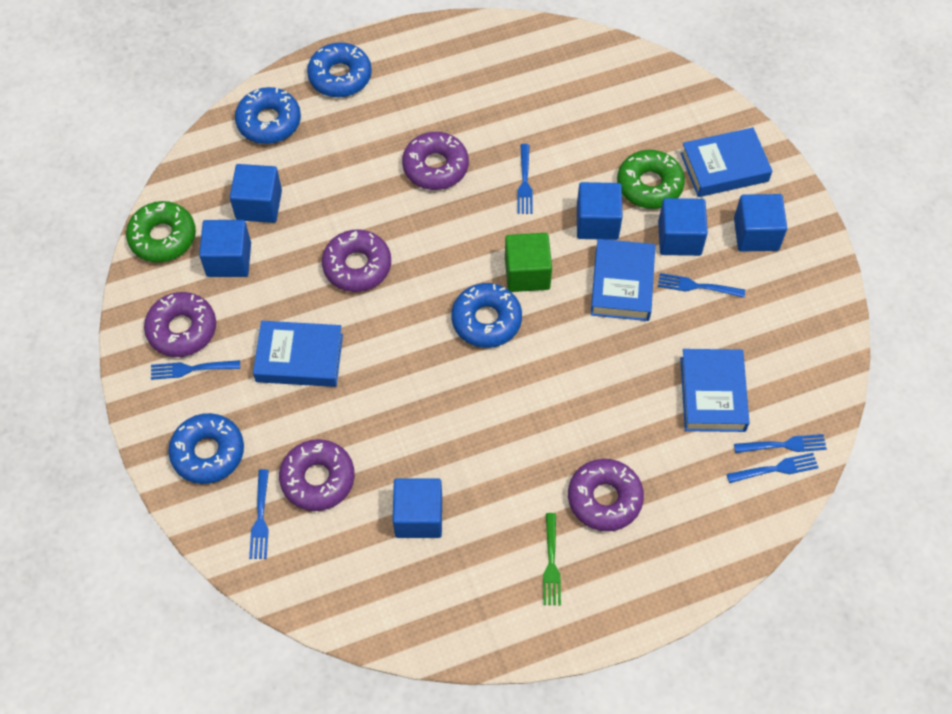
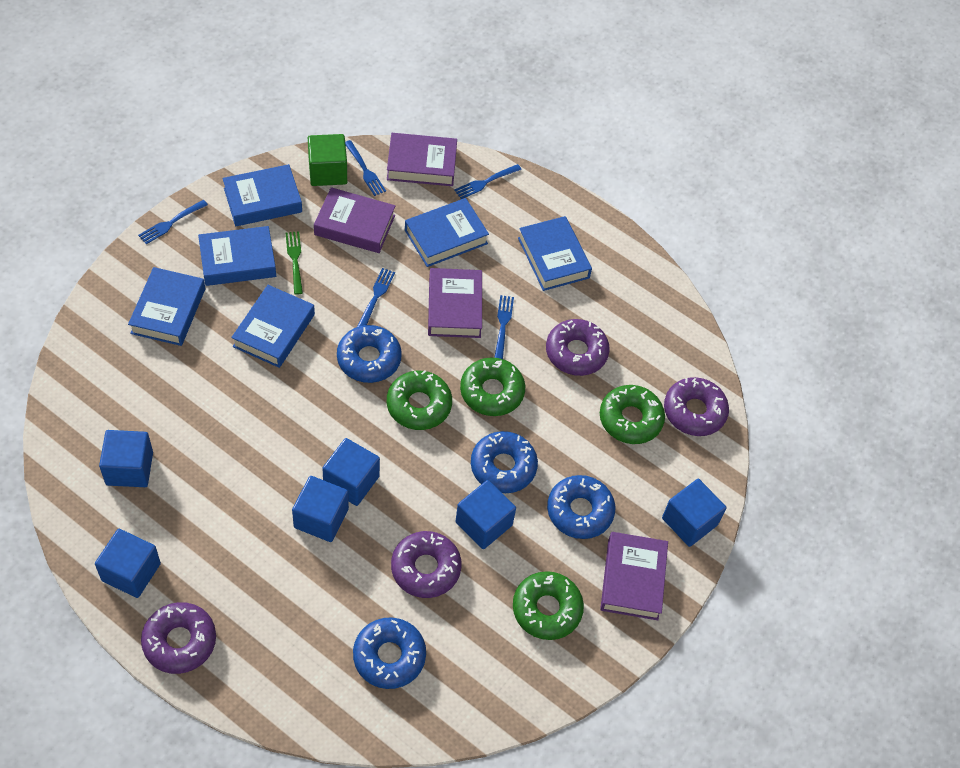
blue book: [253,321,343,387] [591,239,655,321] [680,128,772,197] [680,349,750,432] = 4 -> [128,267,205,346] [198,226,276,286] [222,164,302,226] [231,285,315,368] [405,198,489,267] [518,216,592,291] = 6
blue fork: [151,360,240,380] [249,469,269,559] [517,144,533,214] [658,273,745,298] [727,453,819,483] [734,434,827,453] = 6 -> [138,200,208,244] [345,140,386,196] [357,268,395,327] [454,164,522,199] [494,295,514,359] = 5
green donut: [126,201,196,263] [617,150,685,209] = 2 -> [387,370,452,430] [460,357,525,416] [513,571,584,640] [600,385,665,444] = 4
purple book: none = 0 -> [314,187,395,253] [387,133,457,186] [428,268,482,338] [600,532,668,620] = 4
purple donut: [144,292,216,357] [279,439,355,511] [322,229,391,292] [402,132,469,190] [568,459,644,531] = 5 -> [141,602,216,674] [391,531,462,598] [546,319,610,376] [664,377,729,436] = 4

